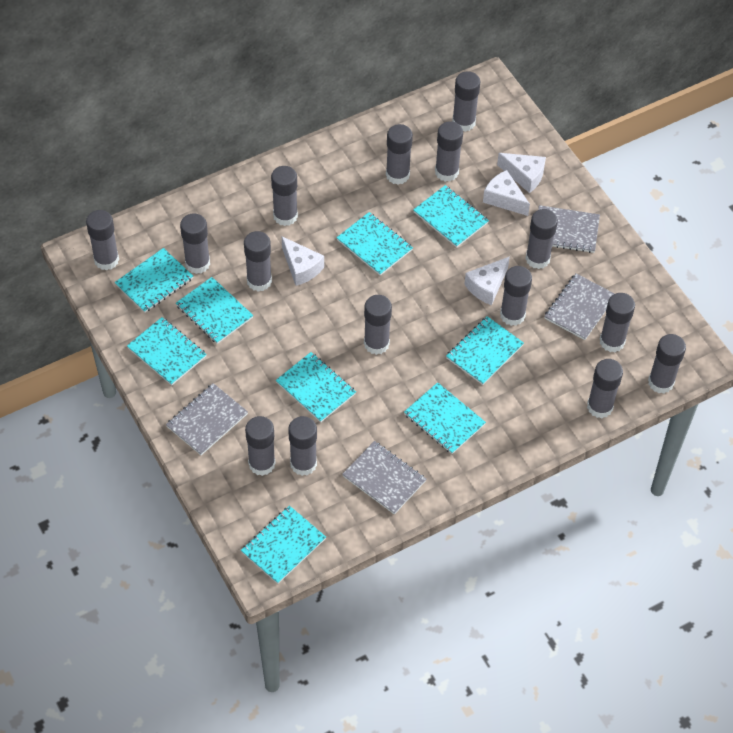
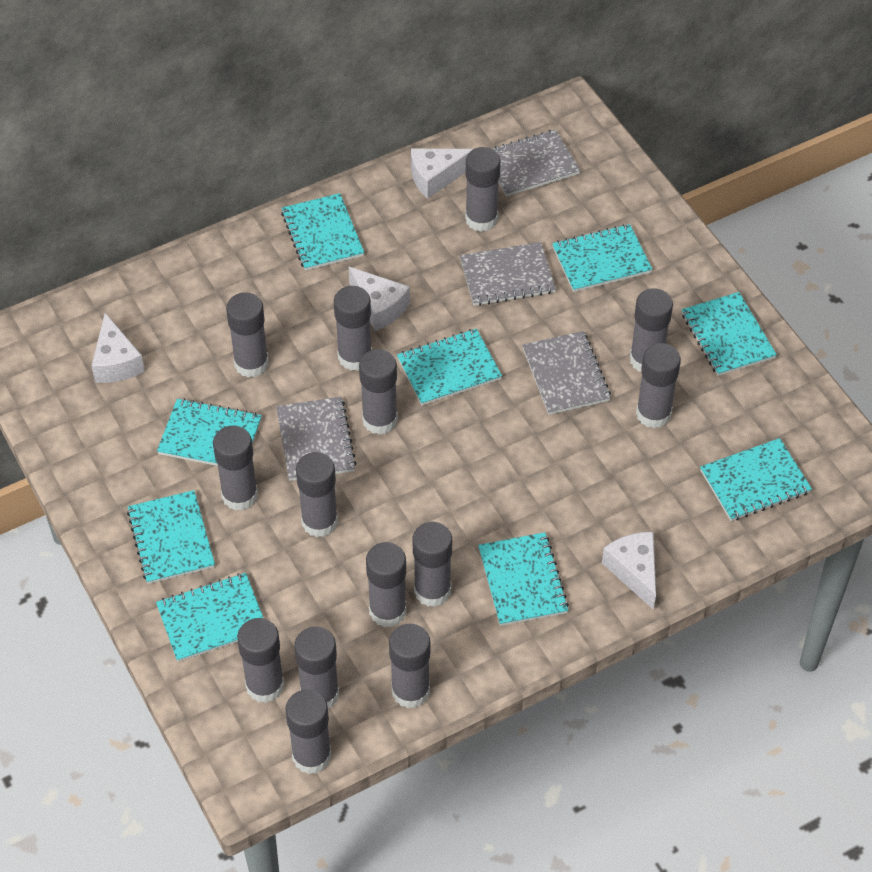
grey glue stick: [86,210,119,271] [180,213,210,274] [244,231,272,292] [245,416,276,476] [271,166,298,226] [288,416,317,476] [364,295,392,355] [386,124,413,185] [435,121,463,182] [452,71,480,132] [500,266,532,326] [526,209,558,269] [587,359,623,418] [600,293,635,352] [648,334,686,394] = 15 -> [213,426,258,511] [226,292,269,378] [237,618,284,703] [285,690,331,774] [294,627,339,708] [296,452,338,537] [334,286,372,371] [359,349,398,435] [366,542,406,627] [389,624,430,708] [413,522,452,607] [465,147,501,232] [630,288,673,372] [636,343,681,428] = 14

